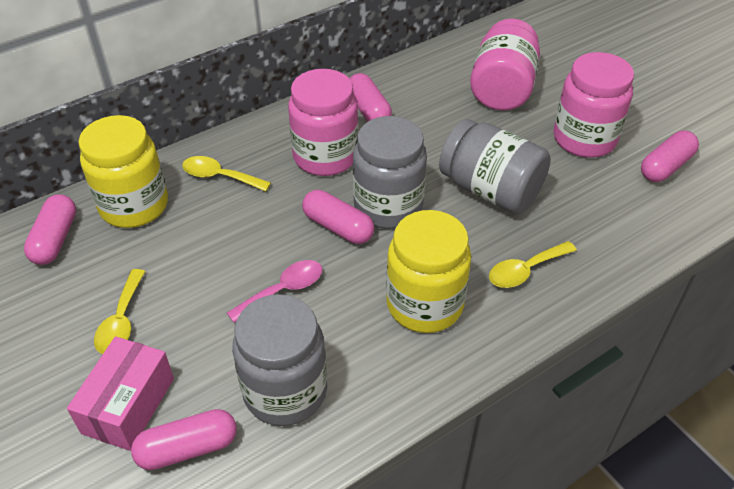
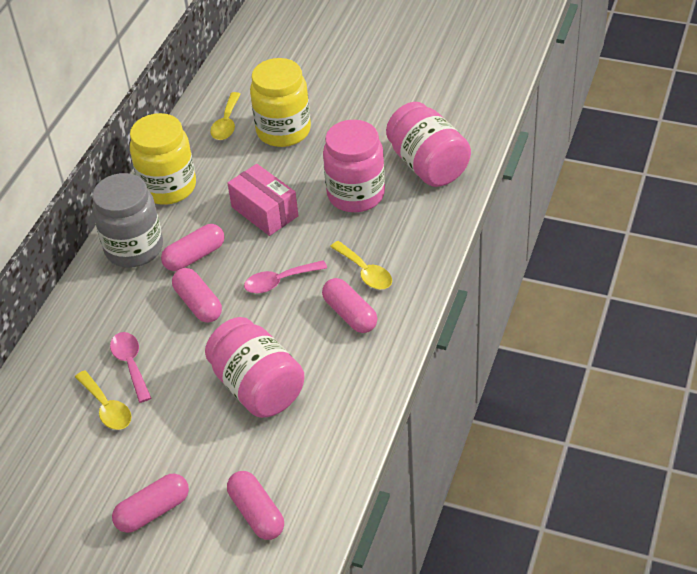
grey jar: [232,294,327,426] [353,116,427,229] [439,119,551,214] = 3 -> [92,173,163,268] = 1
pink spoon: [227,260,322,323] = 1 -> [110,332,151,403] [244,260,327,293] = 2

